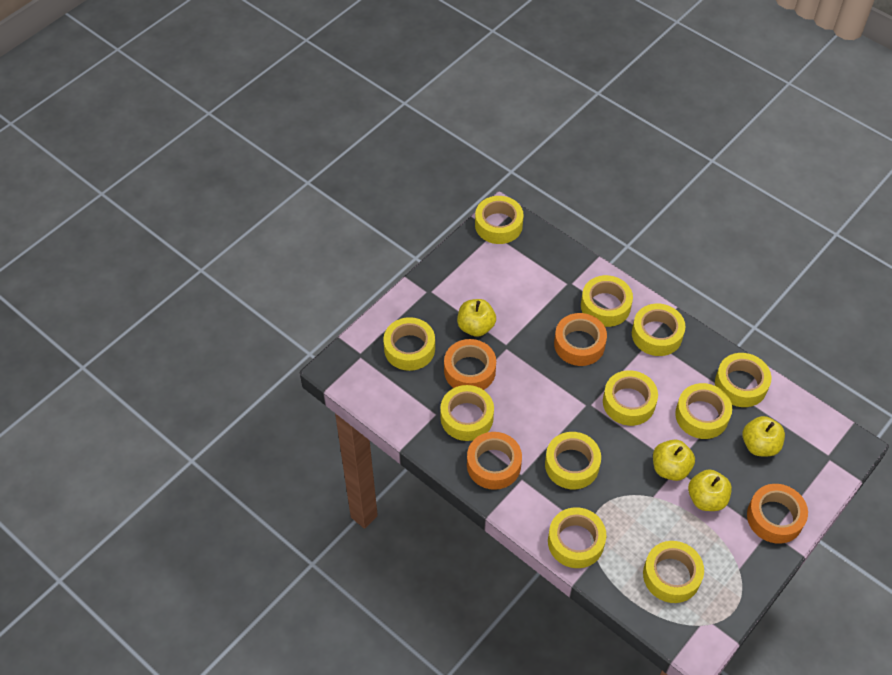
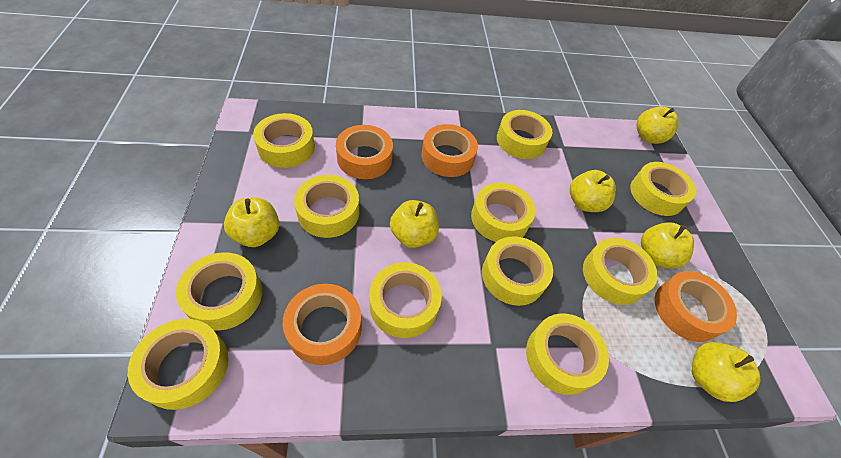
yellow apple: [457,299,496,337] [653,439,695,481] [688,469,732,511] [742,416,785,456] = 4 -> [224,197,279,247] [390,200,439,248] [570,170,616,212] [637,106,678,144] [641,222,694,268] [692,342,760,402] = 6

